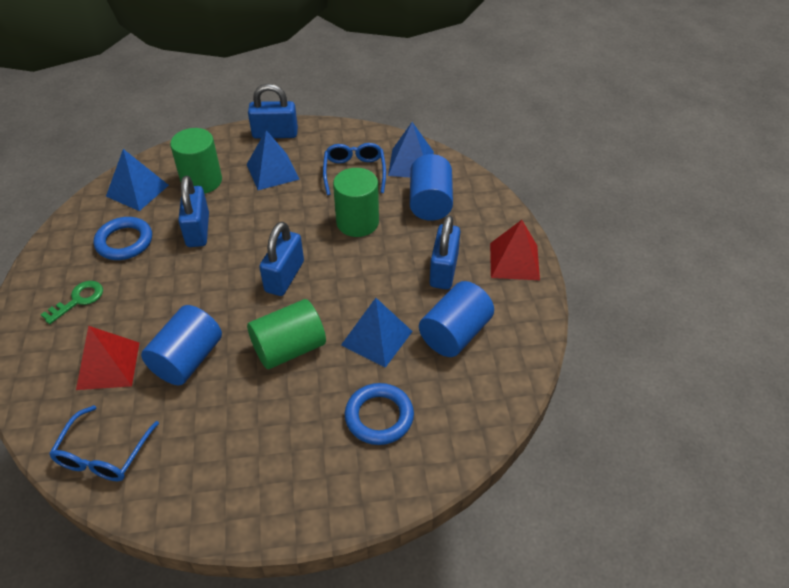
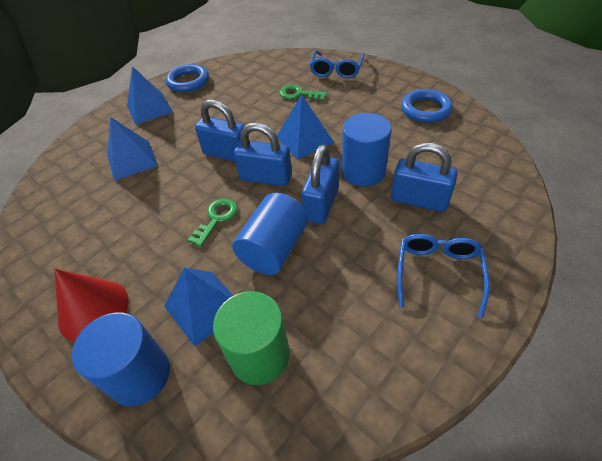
green cylinder: [170,128,222,194] [247,299,326,369] [333,168,379,237] = 3 -> [213,291,290,385] = 1
green key: [41,281,103,324] = 1 -> [188,198,238,247] [279,85,327,101] = 2
red cone: none = 0 -> [55,269,129,342] = 1
red pyramid: [76,326,139,390] [490,220,540,280] = 2 -> none = 0

